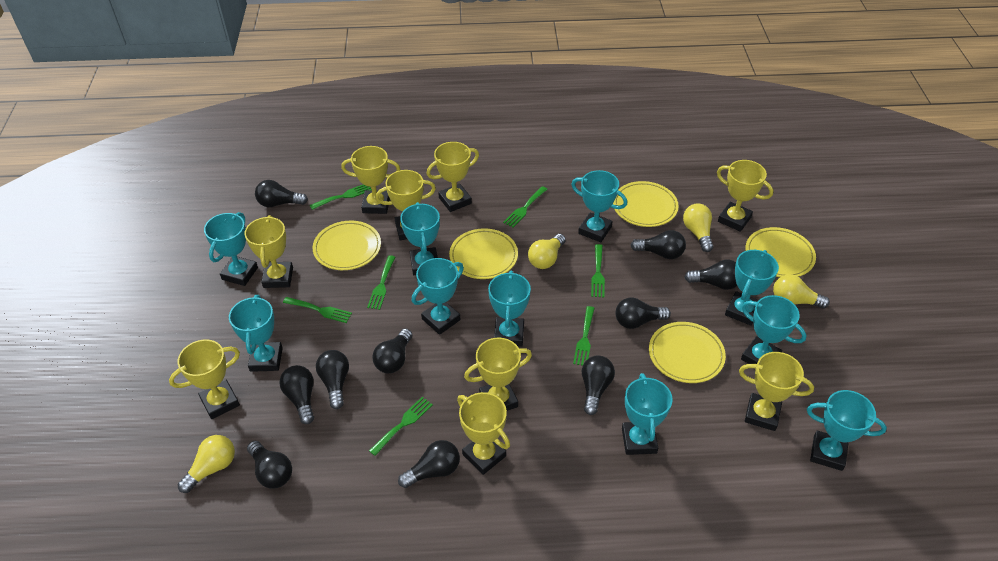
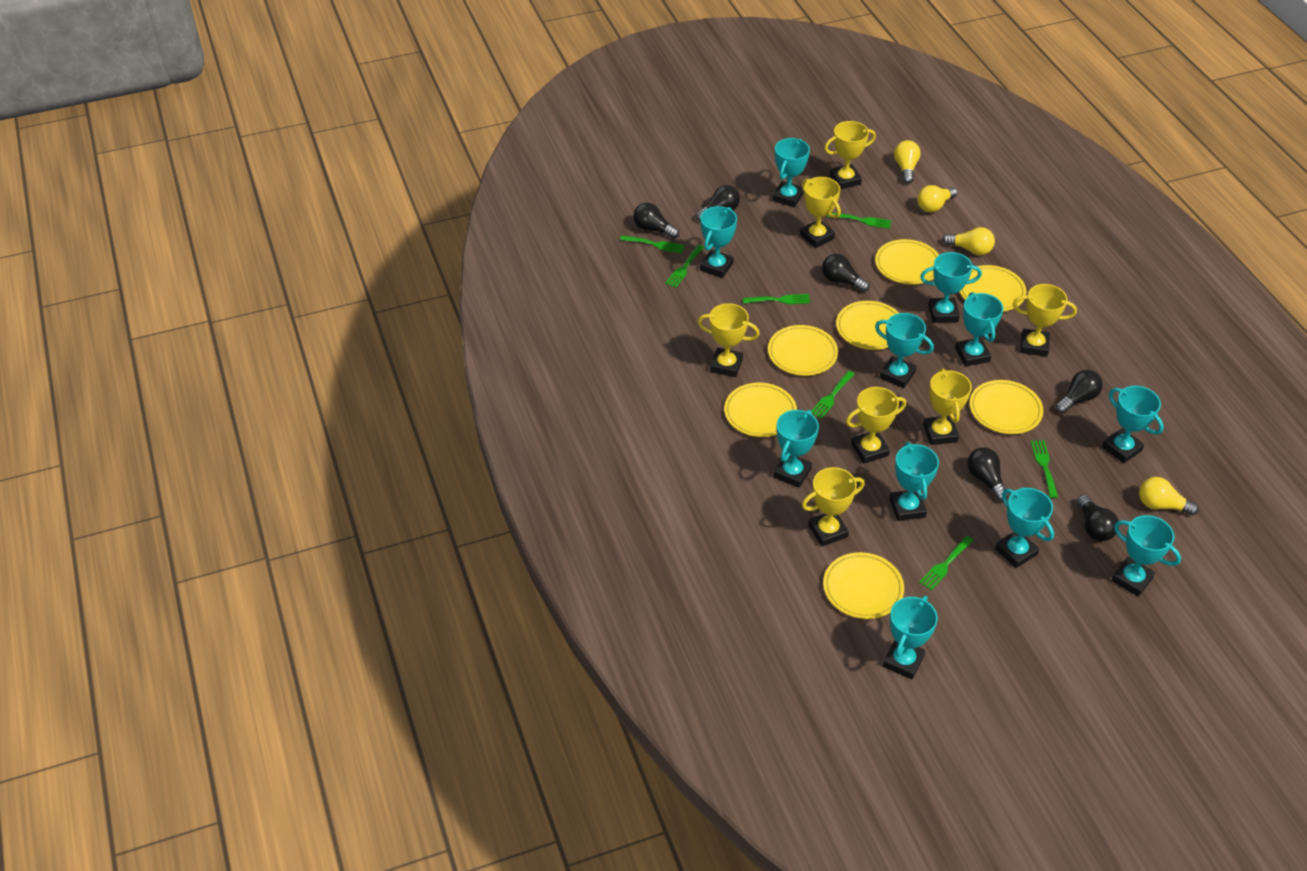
black light bulb: [247,441,292,489] [255,180,308,207] [279,365,314,424] [316,350,349,409] [372,329,412,373] [398,440,460,488] [582,355,615,415] [616,298,671,329] [631,230,686,259] [685,260,737,290] = 10 -> [633,203,679,239] [696,185,740,221] [822,254,870,292] [967,447,1009,502] [1055,370,1103,414] [1077,495,1119,541] = 6
turquoise trophy: [204,212,258,286] [229,295,283,372] [400,202,440,275] [412,258,464,335] [488,270,531,347] [571,170,627,242] [622,373,673,455] [725,250,779,326] [741,295,807,364] [807,390,887,471] = 10 -> [700,206,737,278] [773,138,810,207] [773,410,819,488] [875,313,934,388] [883,596,938,679] [890,442,939,521] [920,252,982,323] [955,292,1003,366] [995,488,1054,568] [1102,386,1164,463] [1111,515,1181,597] = 11
yellow plate: [312,221,381,270] [449,228,518,279] [613,181,679,227] [649,322,726,383] [745,227,816,277] = 5 -> [724,383,797,437] [768,325,838,376] [823,552,904,619] [836,301,899,350] [875,239,939,285] [960,265,1026,312] [970,380,1043,434] = 7
yellow trophy: [169,339,240,419] [244,215,293,288] [341,146,400,214] [375,170,436,240] [427,142,479,212] [457,392,510,475] [464,338,532,411] [717,160,773,232] [739,352,814,431] = 9 -> [698,303,759,377] [800,177,841,248] [802,467,865,546] [824,121,876,189] [846,387,906,464] [923,369,972,445] [1013,284,1077,357] = 7

